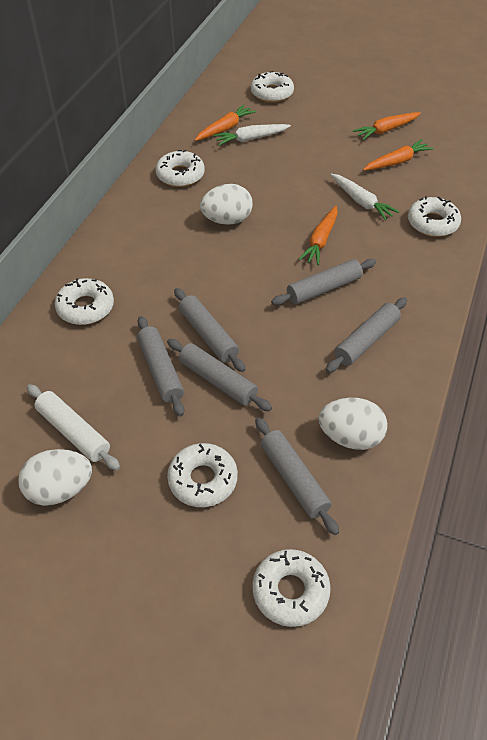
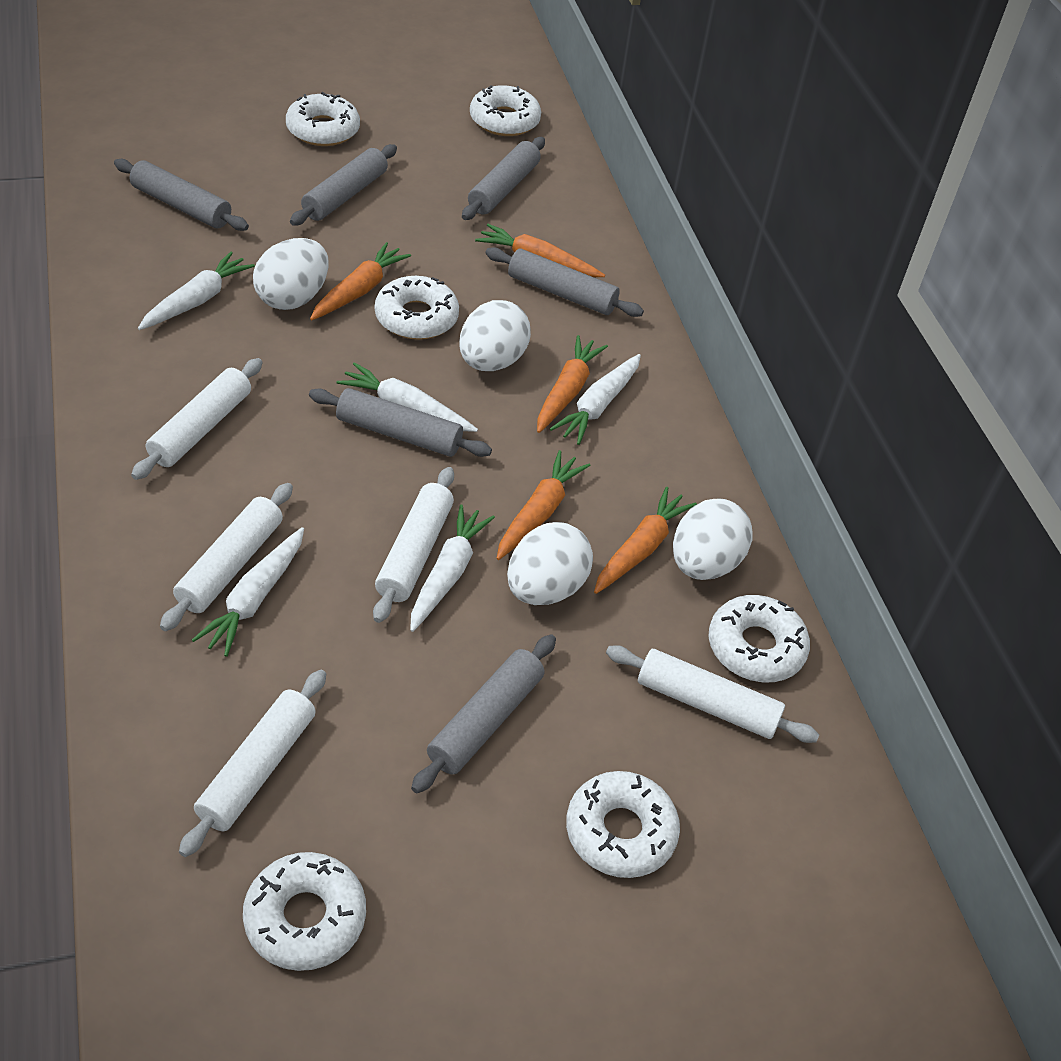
orange carrot: [195,105,256,141] [298,206,338,265] [353,112,421,140] [363,139,434,171] = 4 -> [310,242,411,320] [475,224,605,277] [497,450,591,560] [537,335,608,433] [594,487,697,594] = 5
white carrot: [213,124,291,146] [330,174,399,221] = 2 -> [138,252,255,330] [192,527,304,657] [336,362,478,432] [410,505,495,632] [550,354,641,445] = 5
white egg: [18,449,92,506] [200,184,253,225] [319,398,388,450] = 3 -> [253,238,329,310] [459,300,531,371] [507,522,593,605] [673,498,752,580] = 4
white rolling pin: [27,384,120,471] = 1 -> [131,358,262,480] [160,483,293,631] [179,670,326,857] [373,467,454,623] [606,645,819,743] = 5

